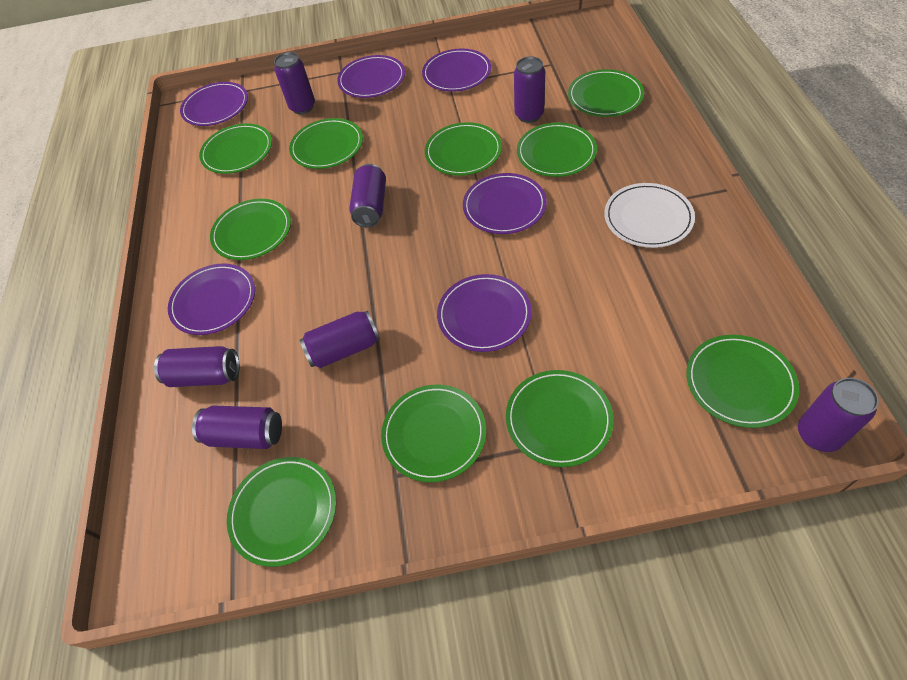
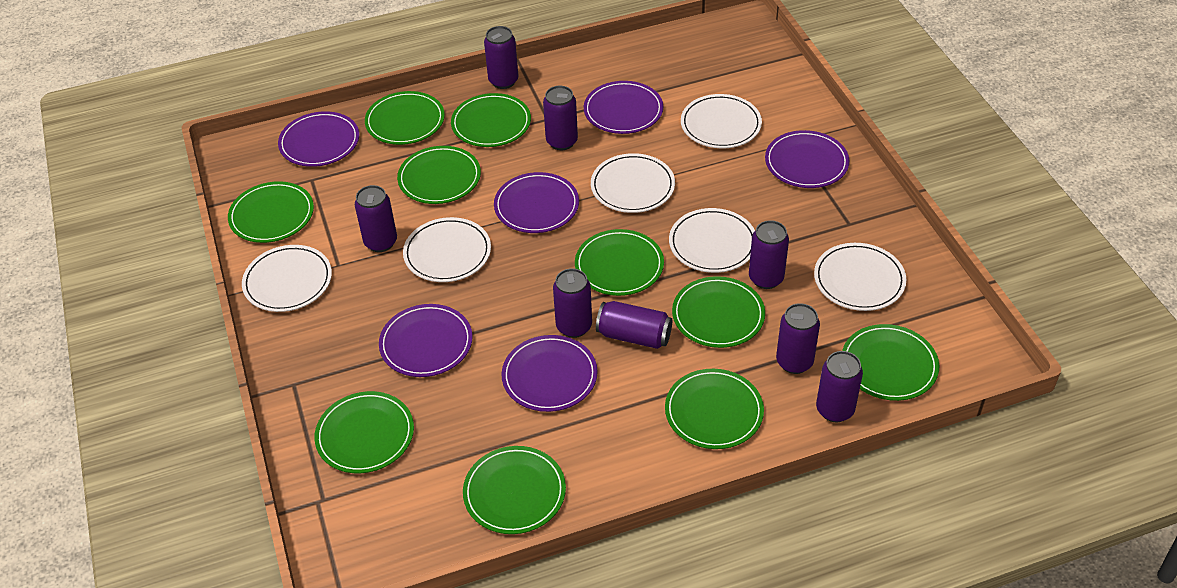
purple can: [154,346,239,387] [192,406,282,449] [274,52,315,114] [300,310,380,368] [349,164,386,227] [514,56,545,123] [798,378,879,452] = 7 -> [355,185,397,252] [484,26,518,89] [543,86,578,150] [553,268,592,338] [596,301,672,349] [749,220,789,289] [776,303,820,374] [816,351,863,422] = 8
white plate: [604,183,695,248] = 1 -> [242,245,332,312] [403,217,491,282] [591,153,675,213] [669,208,755,273] [681,94,762,148] [814,243,906,311] = 6

